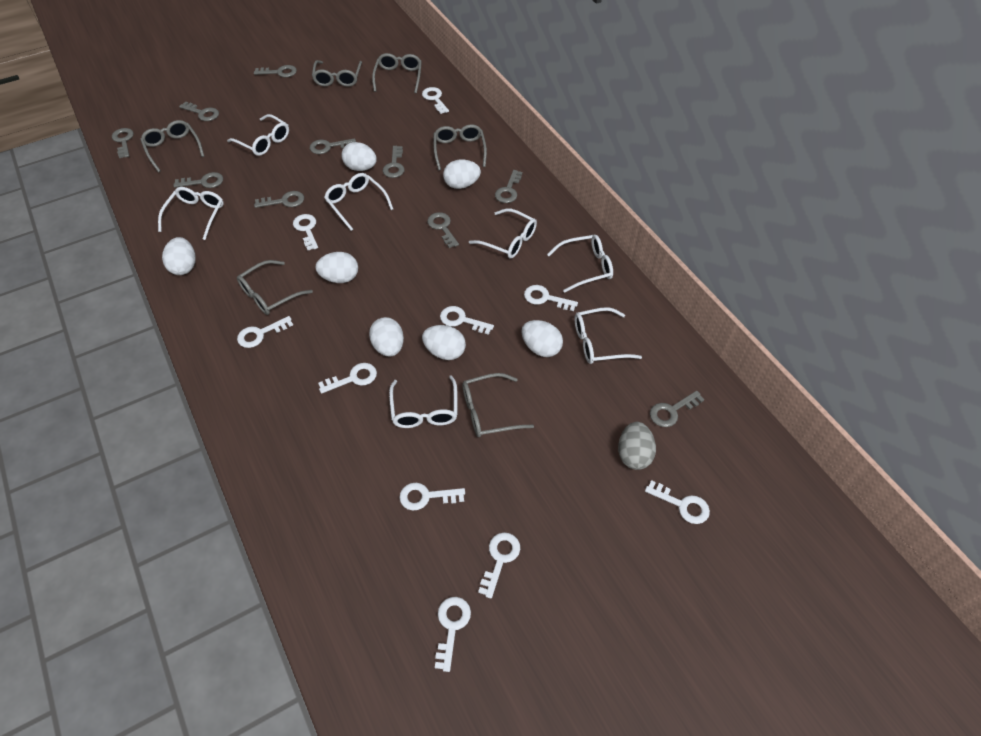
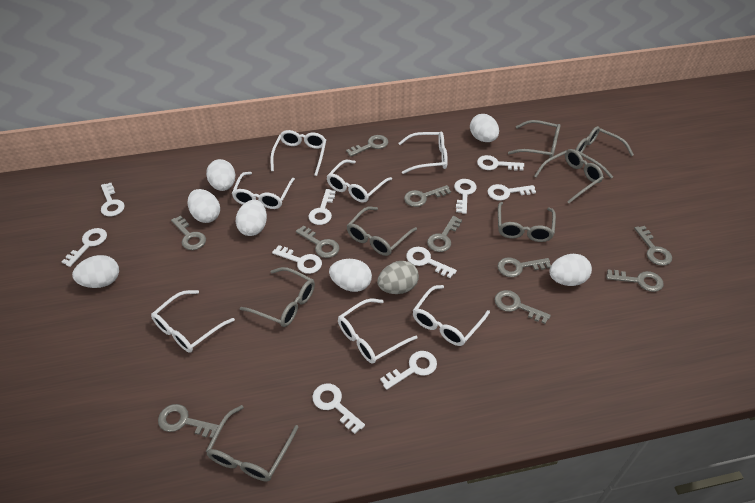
grey glasses: [140,120,204,172] [237,260,313,315] [312,60,362,87] [372,53,422,93] [433,124,487,170] [462,373,534,437] = 6 -> [206,405,299,481] [240,267,315,327] [347,207,417,256] [498,202,556,242] [508,120,561,158] [534,149,604,203] [575,126,634,179] = 7

